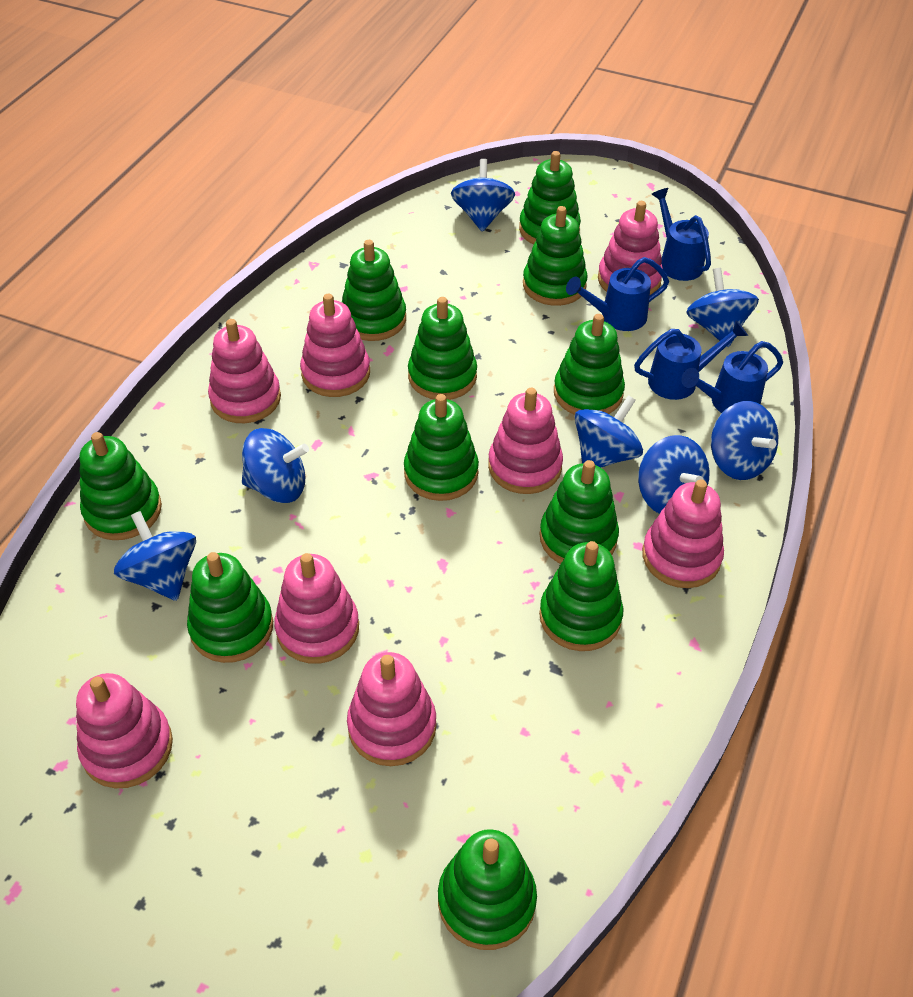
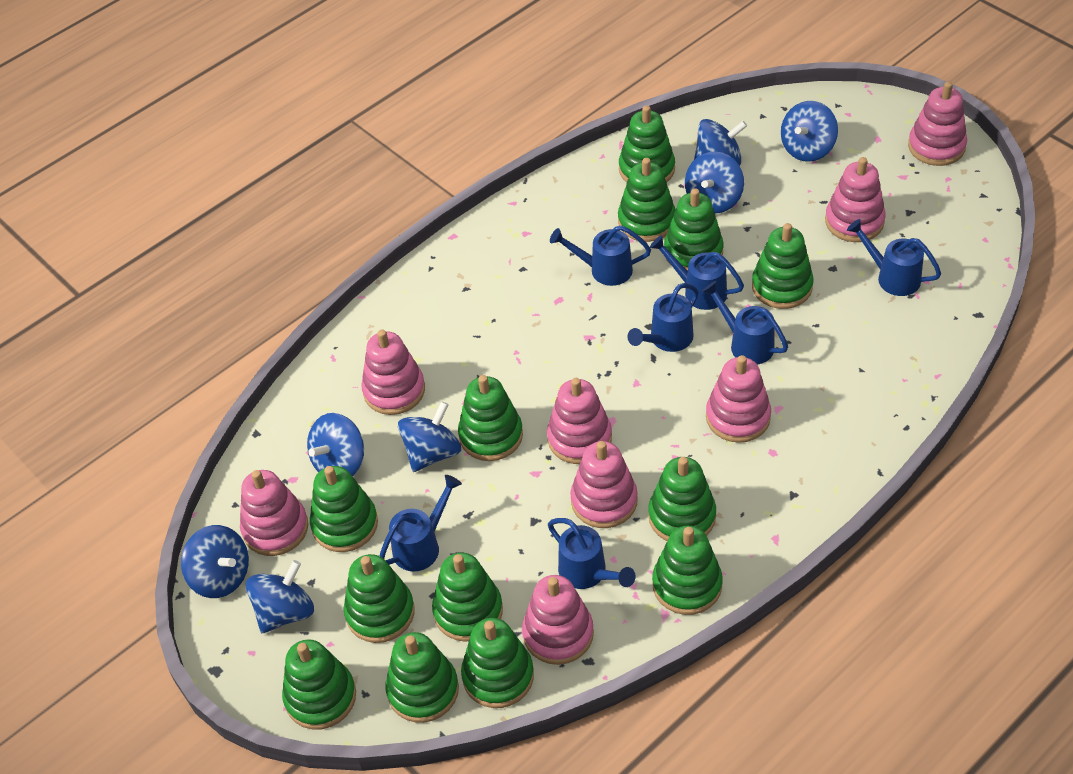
blue watering can: [566,257,669,331] [634,320,748,400] [652,188,711,281] [681,341,783,413] = 4 -> [380,475,462,572] [548,518,636,589] [550,225,651,286] [628,283,699,352] [650,235,744,310] [702,281,788,365] [847,219,941,296] = 7
green stacking toy: [79,432,162,540] [187,552,273,663] [342,240,406,341] [404,394,479,501] [408,297,477,400] [438,829,537,950] [519,151,581,244] [523,206,588,306] [539,460,619,564] [539,541,623,651] [554,314,625,415] = 11 -> [282,639,356,730] [310,466,378,552] [344,554,415,643] [385,632,459,723] [432,553,503,642] [458,375,523,461] [461,618,534,708] [618,158,676,242] [619,105,675,183] [648,457,716,541] [652,526,723,615] [664,188,724,271] [752,223,814,309] = 13

